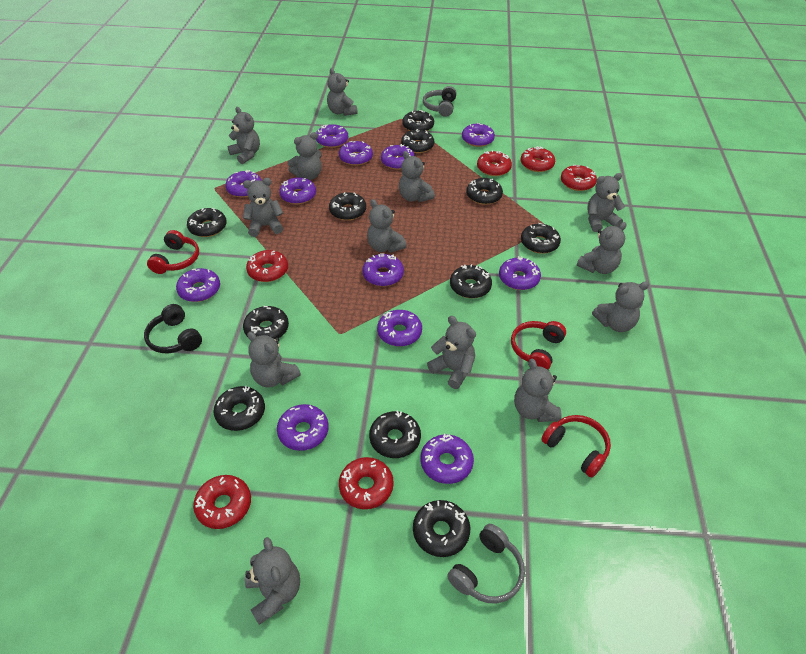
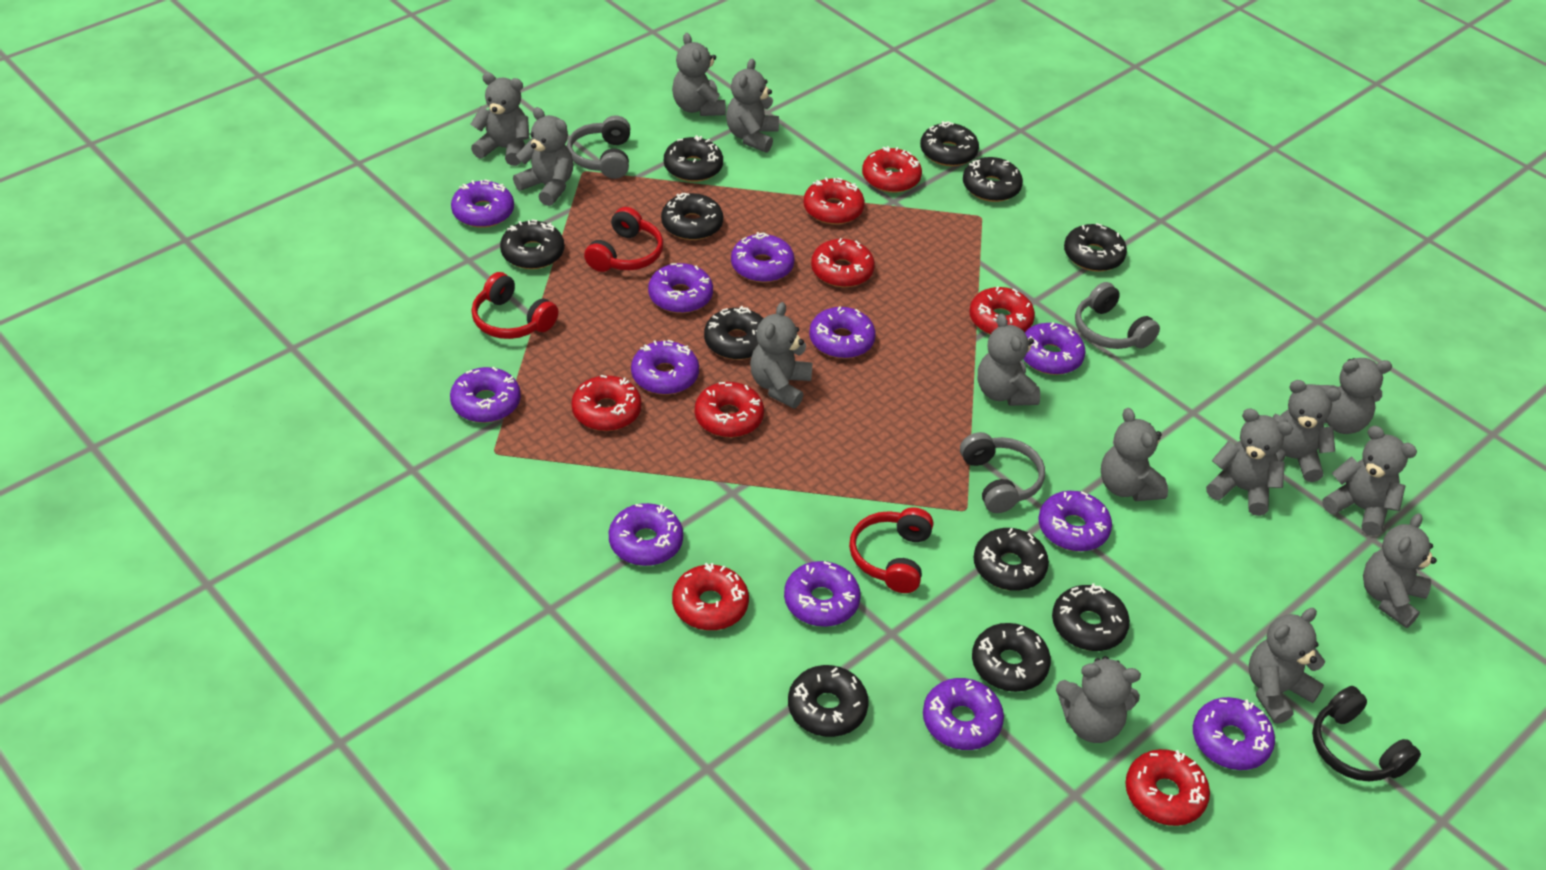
grey headphones: [423,86,457,117] [447,524,525,604] = 2 -> [567,115,630,179] [960,432,1045,513] [1075,282,1160,349] = 3
grey teddy bear: [227,107,260,164] [243,178,283,237] [245,537,300,625] [247,332,301,387] [288,132,322,180] [327,68,358,116] [367,199,407,253] [399,151,435,202] [427,316,476,389] [514,359,562,422] [577,222,626,274] [587,173,625,232] [592,282,649,332] = 13 -> [470,72,529,166] [513,107,573,206] [672,33,726,116] [726,59,779,153] [750,302,813,409] [978,313,1040,406] [1056,656,1141,743] [1101,408,1168,501] [1206,408,1293,516] [1249,608,1325,724] [1272,380,1341,482] [1318,358,1392,434] [1322,426,1417,536] [1363,513,1437,628] = 14
red donut: [193,475,251,529] [246,250,288,282] [339,457,394,509] [477,150,512,176] [521,146,555,172] [561,165,597,191] = 6 -> [571,375,642,431] [672,563,749,630] [695,382,764,437] [803,177,865,225] [811,238,875,287] [862,146,922,193] [969,286,1035,335] [1125,749,1210,826] = 8

